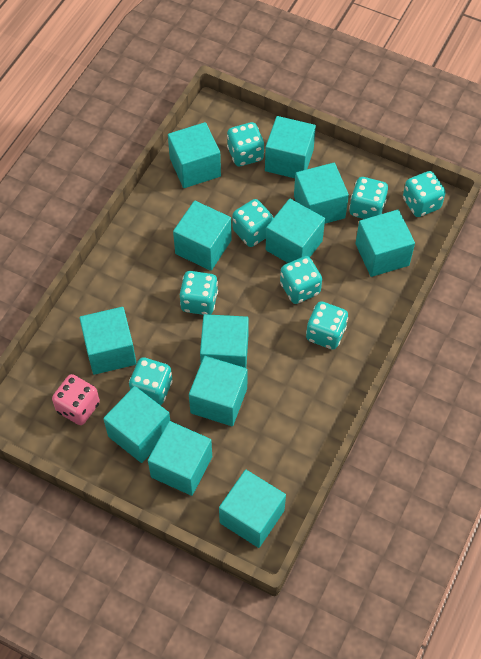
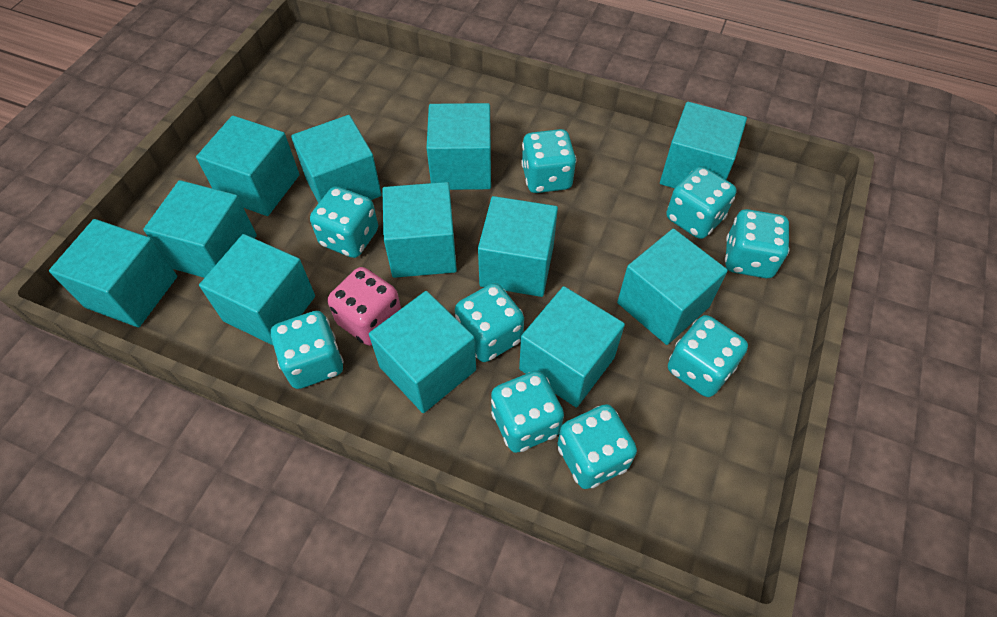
turquoise dice: [129,357,173,405] [180,271,218,315] [227,122,264,166] [232,199,273,247] [280,256,322,304] [306,301,348,350] [349,177,388,219] [403,171,446,217] = 8 -> [271,311,344,389] [310,186,378,258] [455,283,524,362] [491,371,564,453] [521,129,577,193] [557,404,637,489] [667,166,736,239] [668,315,748,397] [725,209,790,278] = 9

